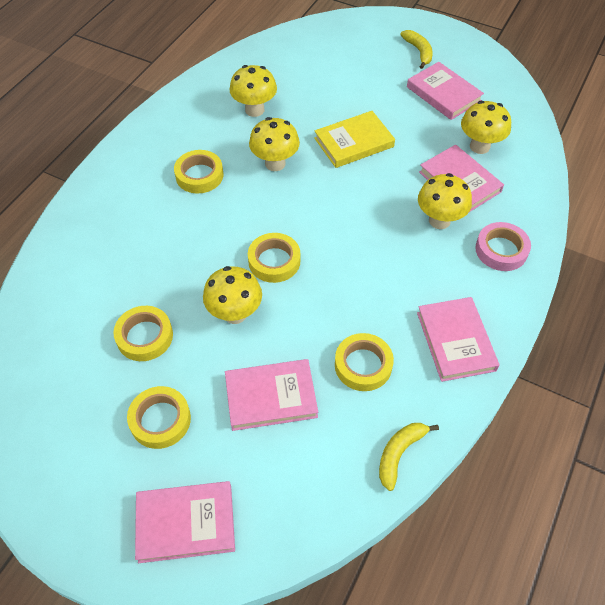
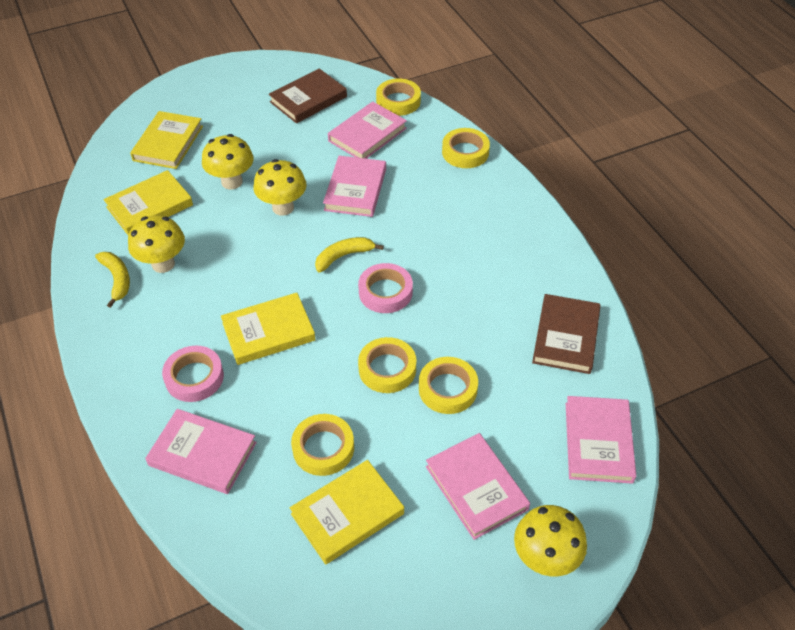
brown book: none = 0 -> [269,68,347,123] [532,294,601,374] = 2
pink tape: [475,222,531,271] = 1 -> [162,346,224,402] [358,263,413,313] = 2
yellow book: [314,111,395,168] = 1 -> [104,170,193,235] [130,111,203,169] [221,293,316,365] [290,460,404,565] = 4
yellow mushroom: [203,266,262,324] [230,65,277,117] [249,117,300,171] [418,173,472,229] [461,101,511,154] = 5 -> [128,215,185,273] [202,134,254,189] [254,159,306,216] [514,505,587,576] = 4

